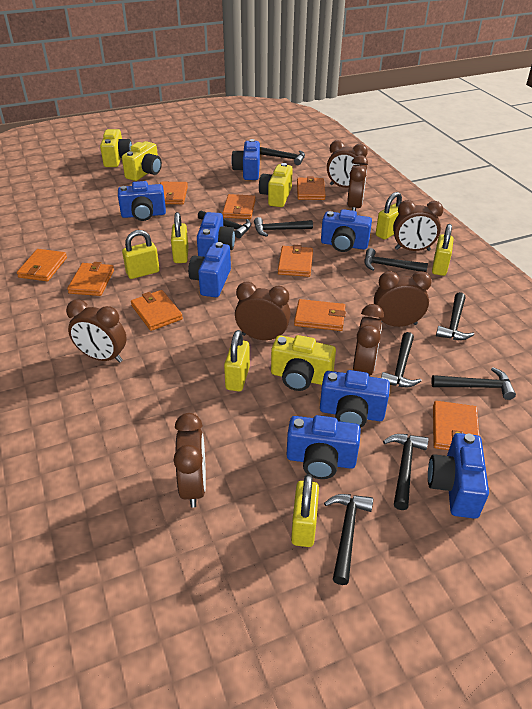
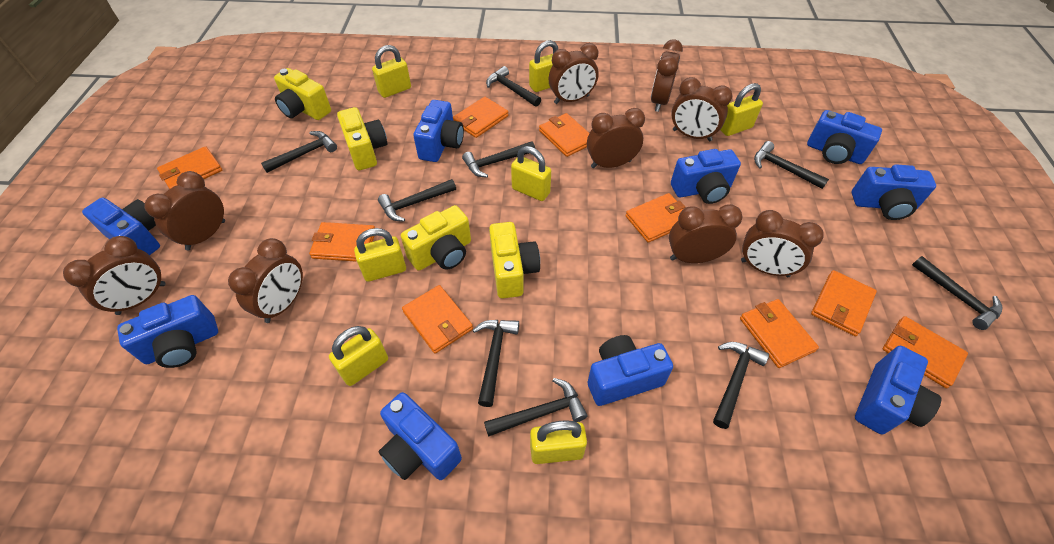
blue camera: [118,181,166,221] [188,242,231,297] [197,212,235,257] [231,139,260,180] [287,415,361,479] [320,370,390,428] [321,209,372,252] [428,433,489,519] = 8 -> [82,198,160,255] [117,295,218,368] [379,392,462,480] [413,100,464,162] [588,335,673,406] [671,149,741,204] [807,110,882,164] [851,164,936,220] [855,346,941,434] = 9
brown clock: [66,299,127,363] [174,413,206,508] [235,282,291,340] [327,140,368,188] [347,155,368,211] [353,304,384,376] [374,271,432,327] [393,200,443,251] = 8 -> [63,236,166,315] [144,171,225,250] [228,238,303,323] [549,43,599,104] [587,108,645,168] [651,39,683,112] [669,204,743,263] [671,77,733,141] [741,210,824,277] = 9
yellow padlock: [122,230,160,279] [171,212,188,263] [224,330,250,391] [291,474,319,547] [376,192,402,240] [432,224,454,276] = 6 -> [329,326,388,386] [354,228,406,282] [372,45,411,98] [511,146,551,201] [529,40,558,92] [530,420,587,464] [720,83,763,136] = 7

